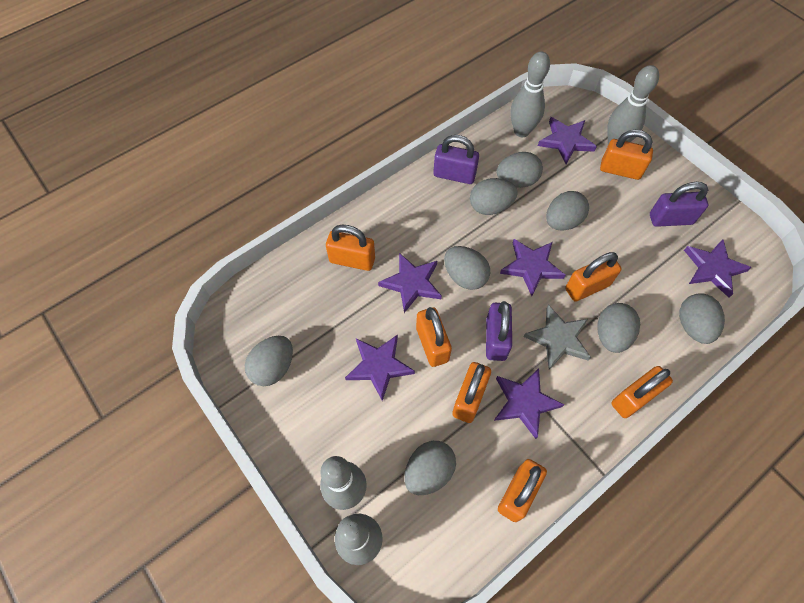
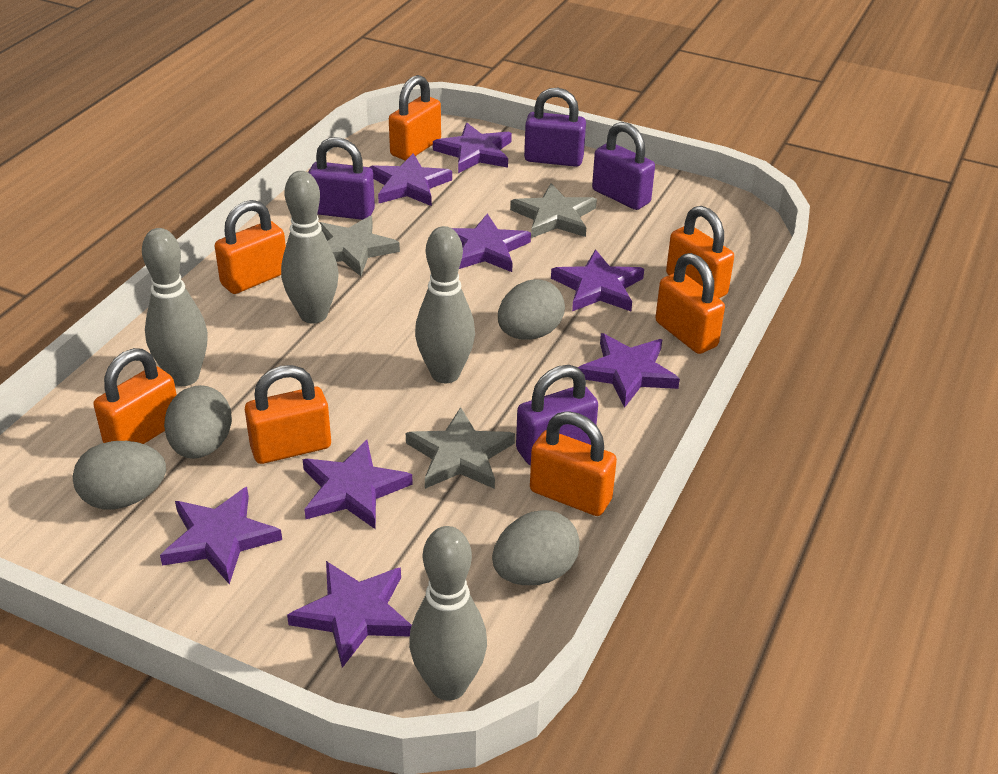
grey egg: [245,336,293,386] [404,441,456,495] [444,246,490,290] [470,178,518,215] [497,152,543,188] [546,191,589,231] [597,303,640,353] [679,293,725,344] = 8 -> [73,441,166,509] [164,385,232,459] [492,510,580,585] [498,279,565,340] = 4
grey star: [523,305,591,370] = 1 -> [319,216,400,276] [406,407,515,489] [510,183,597,238] = 3
purple padlock: [433,135,479,184] [486,301,512,361] [650,182,708,227] = 3 -> [308,137,375,220] [516,365,598,465] [524,88,586,167] [592,122,655,210] = 4
purple star: [345,335,415,401] [378,253,442,313] [494,368,565,439] [500,239,566,296] [538,117,597,164] [684,239,752,298] = 6 -> [160,487,282,585] [287,561,412,668] [303,440,413,529] [369,153,452,206] [433,123,512,173] [452,213,531,272] [551,250,644,311] [578,333,680,408] = 8

